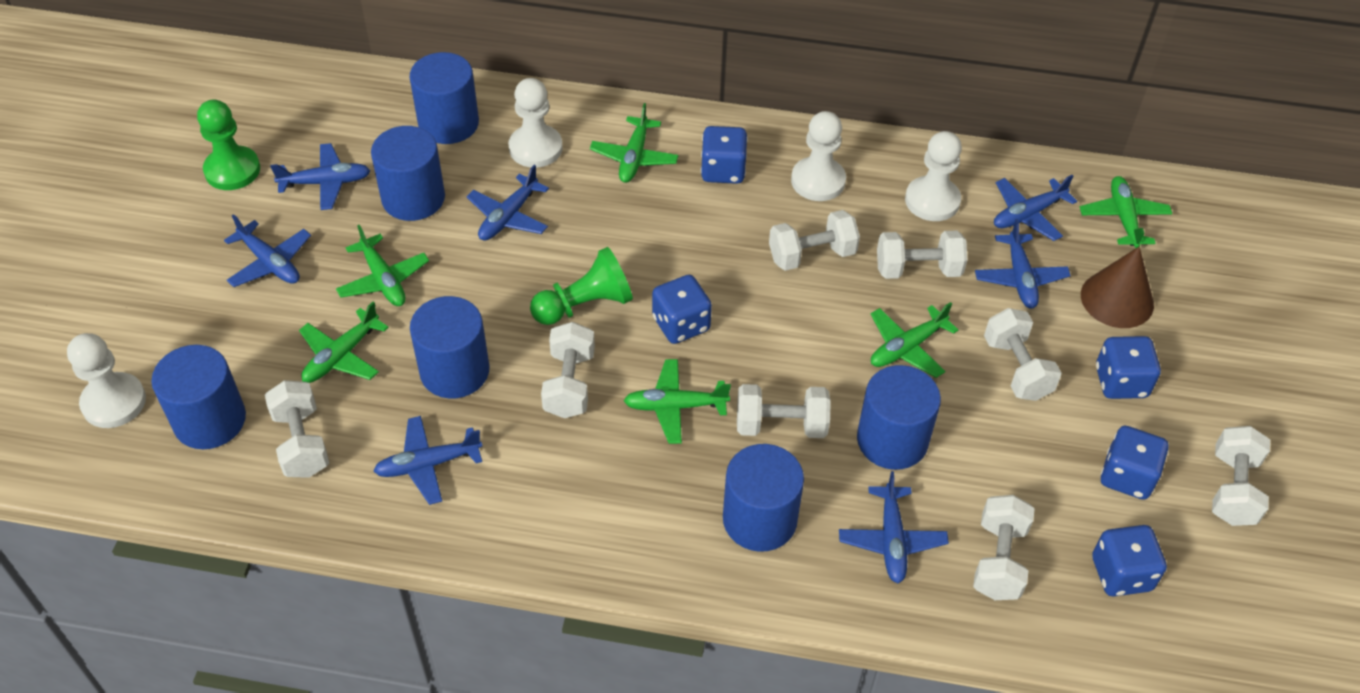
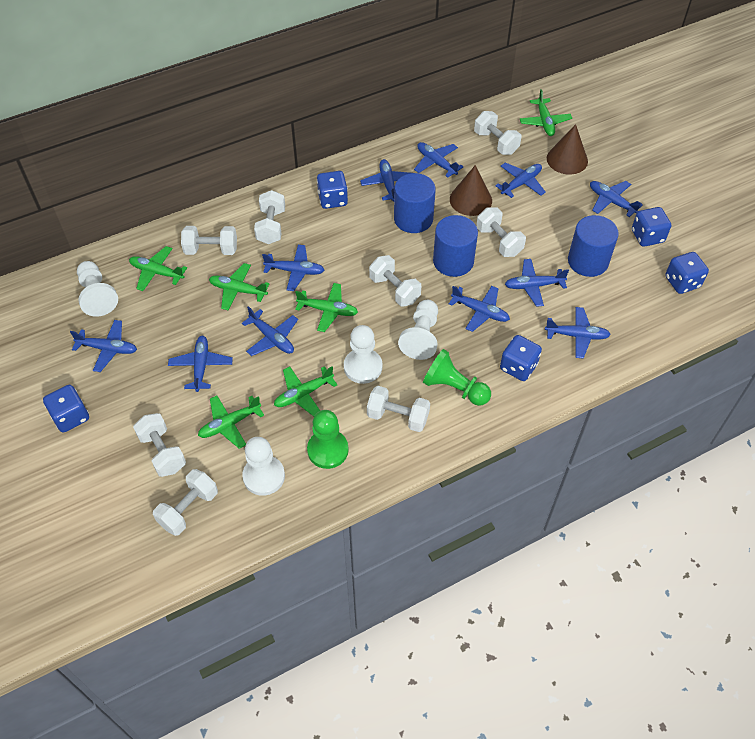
blue cylinder: [151,345,246,449] [371,126,445,221] [410,52,479,144] [410,296,490,398] [723,444,804,552] [857,365,941,470] = 6 -> [394,173,436,233] [433,215,478,277] [568,215,619,277] = 3
blue plane: [224,214,311,287] [270,143,371,210] [373,416,482,505] [466,165,549,241] [839,471,949,583] [975,219,1071,309] [994,175,1077,241] = 7 -> [70,320,137,372] [168,336,233,392] [242,306,298,356] [262,245,324,291] [360,159,411,202] [414,142,463,178] [449,286,510,332] [495,163,546,198] [505,259,569,307] [545,307,611,359] [590,181,643,217] = 11
brown cone: [1081,246,1154,328] = 1 -> [450,165,492,216] [547,124,588,174] = 2

